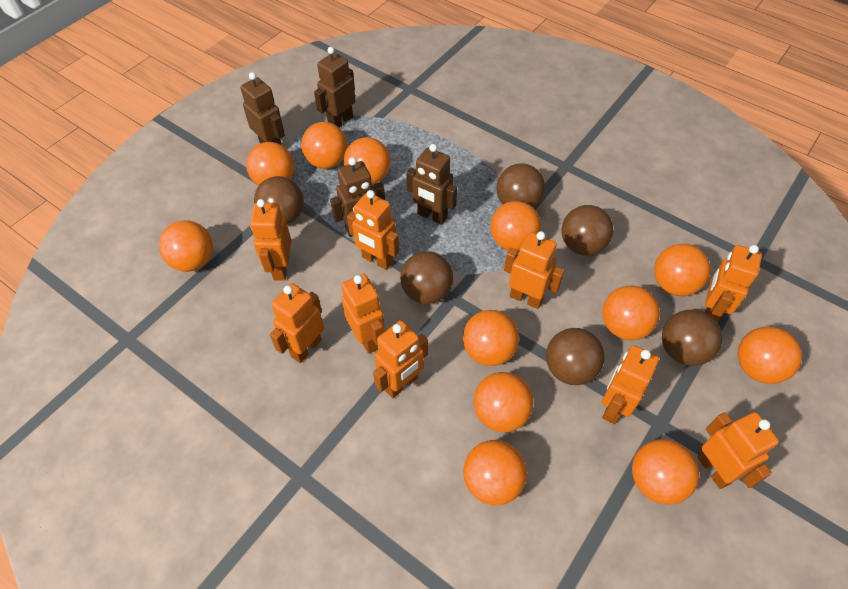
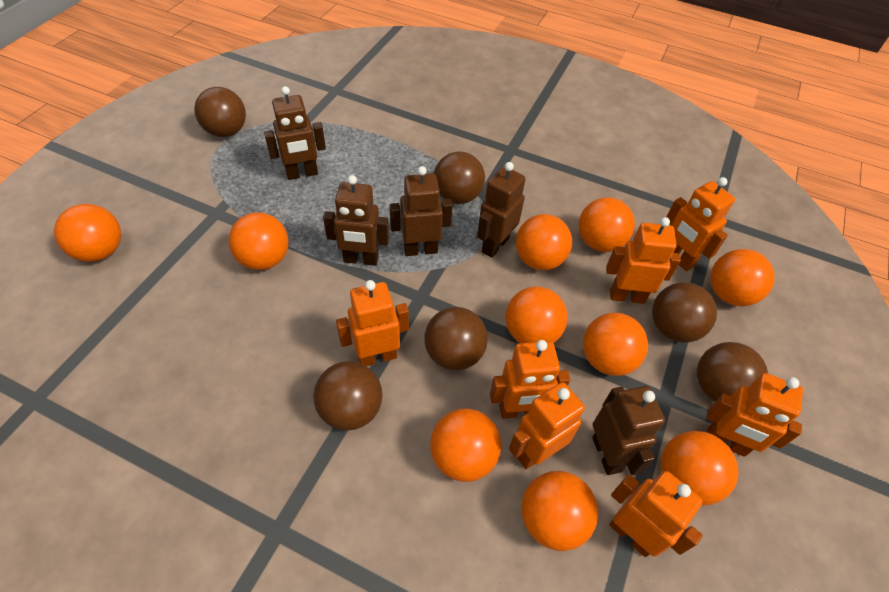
brown robot: [240,72,285,145] [314,47,356,128] [330,157,385,237] [406,144,457,225] = 4 -> [264,86,326,180] [323,175,389,266] [389,166,453,256] [477,162,526,258] [592,386,665,475] = 5
orange ball: [159,220,213,272] [246,142,295,186] [301,122,348,169] [344,137,390,184] [463,310,519,366] [463,440,527,506] [474,372,534,432] [490,201,541,251] [602,286,660,340] [632,439,700,505] [654,244,710,296] [738,327,802,384] = 12 -> [54,204,121,262] [228,212,289,270] [430,409,501,482] [505,287,568,343] [516,214,572,270] [522,471,598,551] [579,197,635,252] [583,313,648,376] [661,431,739,505] [710,249,775,306] = 10
orange robot: [250,199,291,281] [270,283,324,363] [341,274,385,354] [347,190,399,270] [373,320,428,398] [504,231,565,309] [602,345,659,424] [697,412,779,489] [705,245,762,322] = 9 -> [336,280,409,366] [490,340,570,419] [509,382,585,469] [606,217,681,304] [609,471,703,557] [667,177,735,271] [706,373,803,457] = 7

